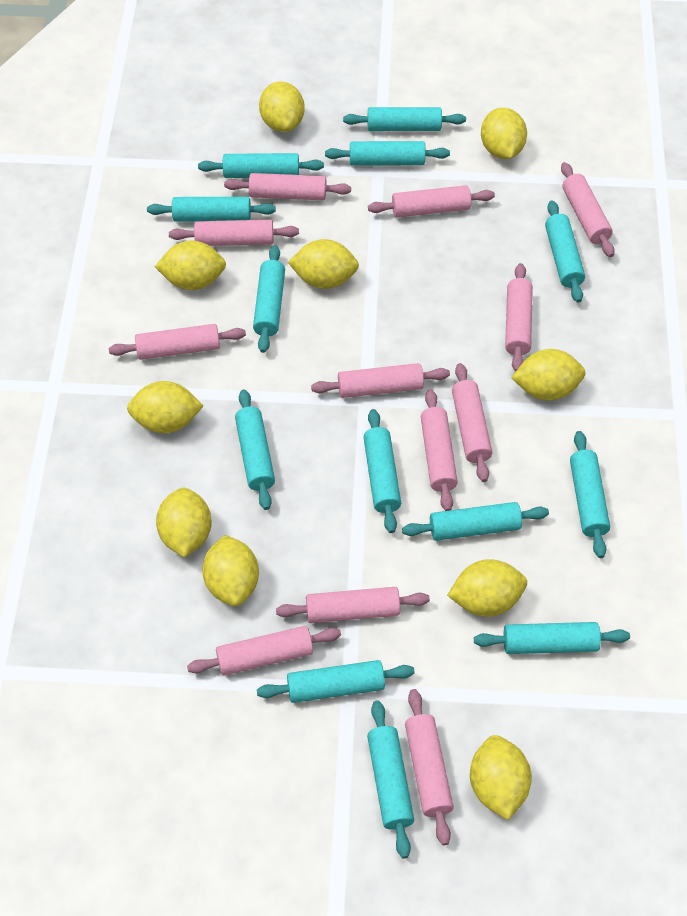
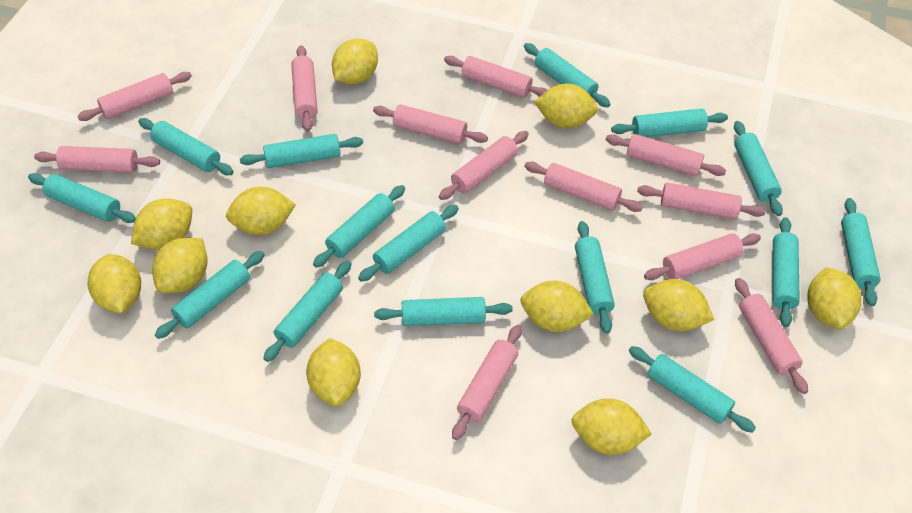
turquoise rolling pin: [147,197,276,222] [198,153,324,178] [235,389,275,510] [253,245,285,353] [257,660,415,703] [325,141,450,166] [343,107,466,131] [363,409,401,533] [367,700,414,858] [402,502,549,541] [474,622,630,654] [545,201,585,303] [570,431,610,558] = 13 -> [28,173,136,223] [138,118,234,175] [155,251,265,339] [240,134,363,168] [263,261,351,362] [313,185,405,268] [358,205,459,282] [374,297,513,326] [524,43,611,107] [575,221,615,333] [611,108,728,137] [629,346,756,433] [734,121,783,216] [772,217,800,327] [841,198,881,306] = 15
yellow lemon: [127,381,203,433] [155,240,226,290] [156,488,212,558] [202,535,259,607] [259,81,305,132] [288,239,359,289] [447,559,527,617] [470,735,532,820] [481,108,527,159] [511,349,586,401] = 10 -> [88,254,141,313] [131,198,192,250] [152,238,208,293] [226,187,296,235] [306,338,361,407] [332,38,378,85] [520,281,594,332] [534,83,598,128] [571,398,652,455] [643,279,714,331] [808,267,861,329] = 11

